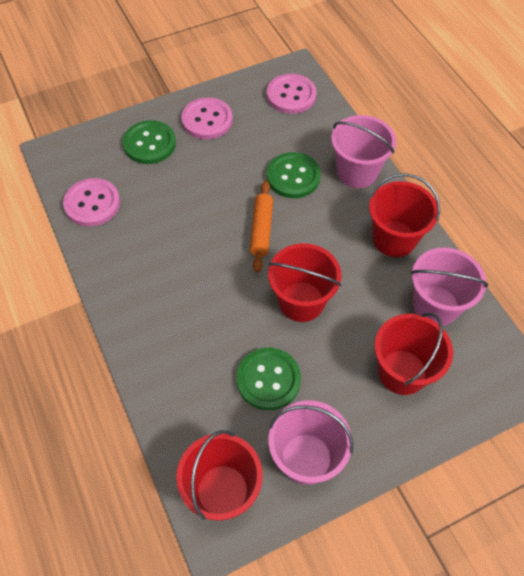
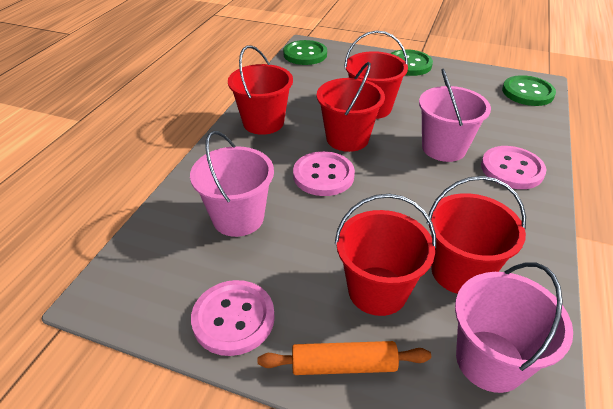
red bucket: [176,430,263,520] [268,243,342,322] [369,173,440,257] [374,313,453,395] = 4 -> [228,45,293,135] [317,62,385,152] [335,194,436,316] [344,31,408,119] [426,176,526,294] = 5

